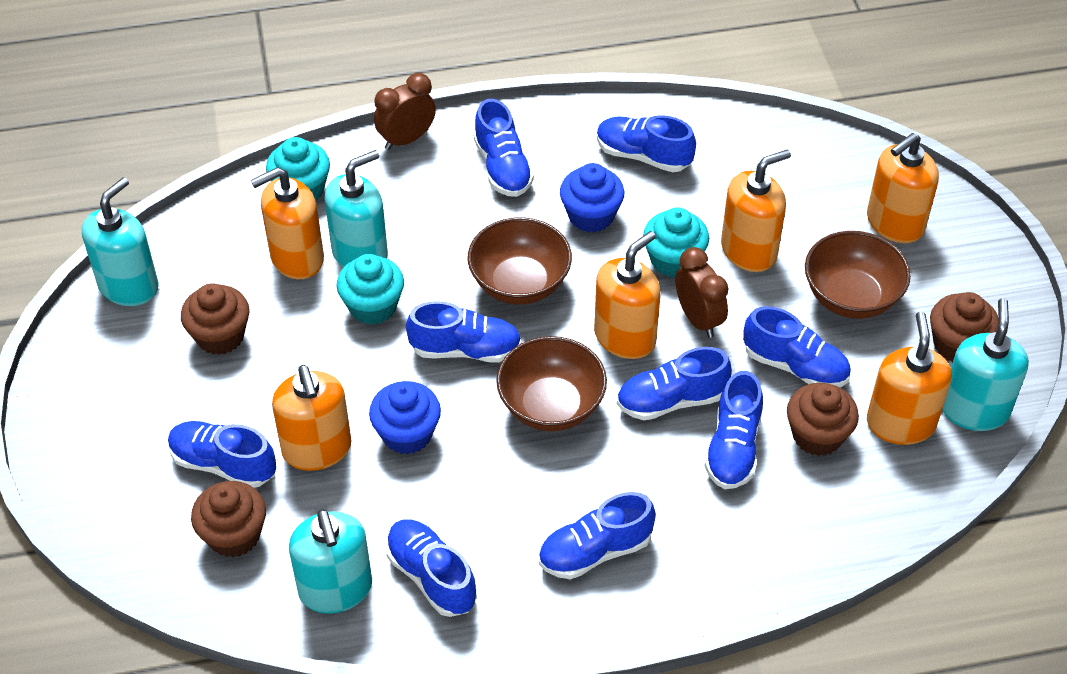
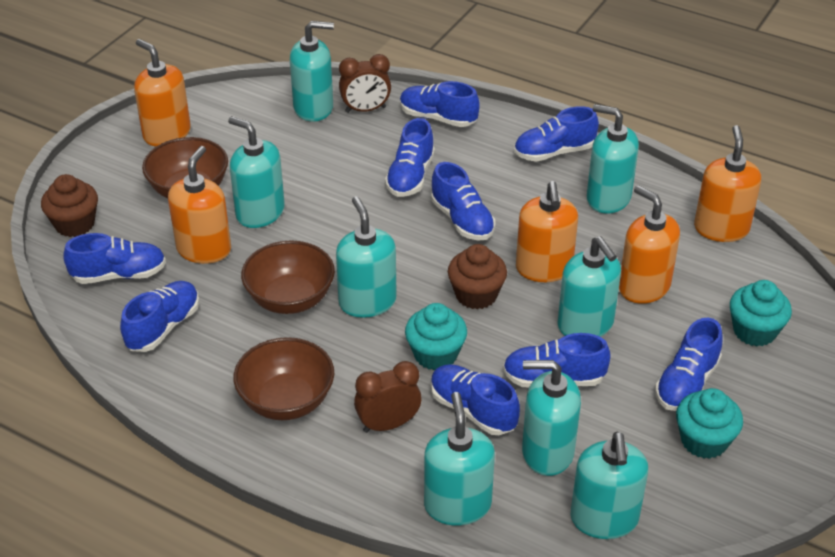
blue cupcake: [369,381,441,454] [560,163,624,233] = 2 -> none = 0
brown cupcake: [181,283,250,355] [191,481,266,557] [787,383,859,456] [930,292,999,363] = 4 -> [41,174,98,237] [448,244,507,309] = 2
orange soap dispenser: [251,167,324,279] [272,365,352,471] [594,231,661,359] [721,149,791,272] [867,133,939,243] [867,312,952,445] = 6 -> [134,39,191,146] [168,146,231,264] [516,181,578,282] [619,185,680,304] [694,125,761,242] = 5
turquoise soap dispenser: [82,177,158,306] [289,509,372,614] [324,150,388,267] [942,298,1029,431] = 4 -> [228,116,285,228] [290,21,334,122] [336,196,397,318] [424,392,495,526] [522,360,581,476] [557,236,621,337] [571,432,648,539] [587,104,639,214] = 8

